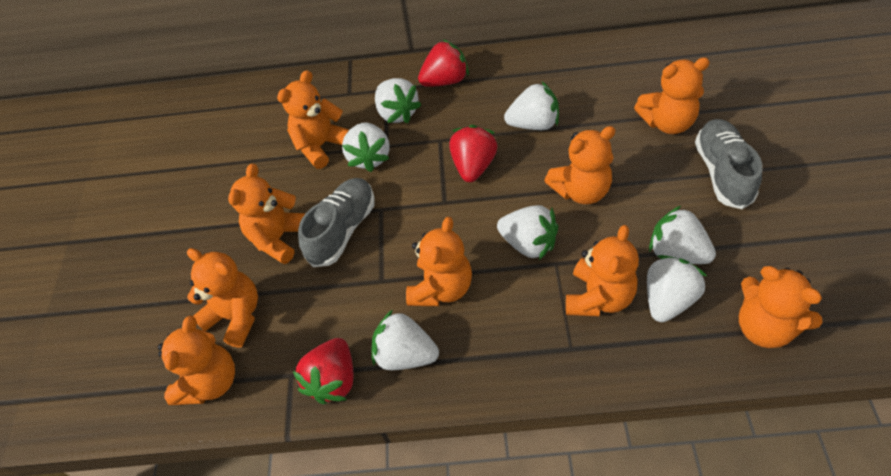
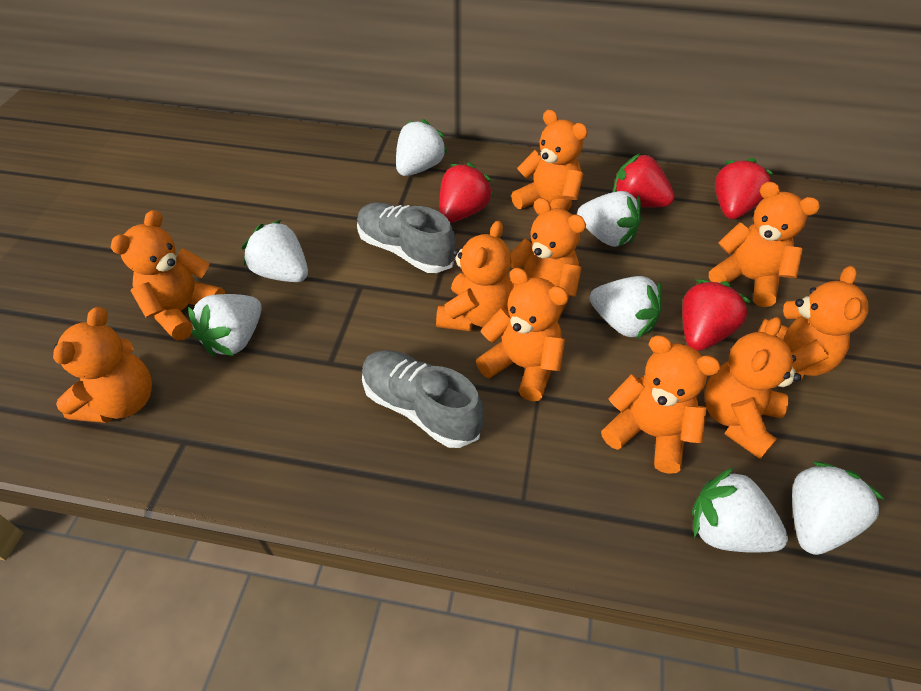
orange teddy bear: [158,316,235,405] [187,248,258,348] [228,164,306,264] [277,70,349,169] [406,217,472,306] [544,126,615,204] [566,225,639,316] [634,57,710,134] [739,266,823,348] = 9 -> [53,307,152,423] [111,210,225,341] [436,221,513,331] [476,268,569,401] [510,198,586,322] [511,110,588,211] [601,335,721,474] [704,317,801,459] [709,182,820,307] [758,266,868,380] = 10
red strawberry: [293,338,353,404] [418,39,469,87] [449,125,497,182] = 3 -> [440,162,493,223] [613,153,675,207] [683,279,751,351] [715,158,774,219] = 4

